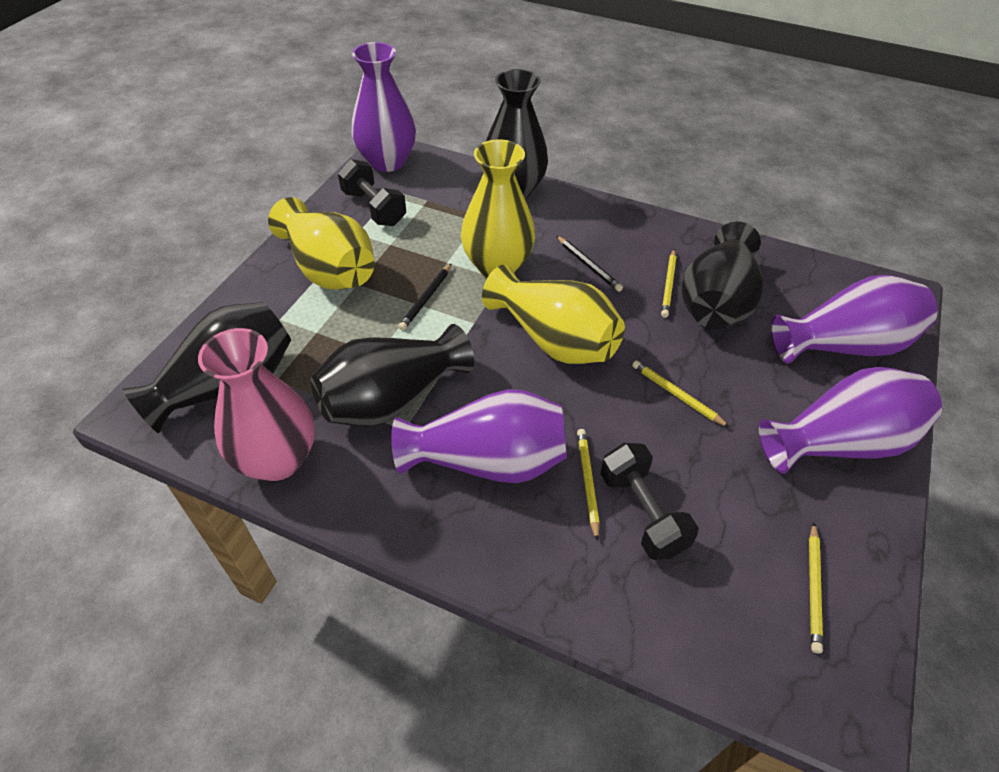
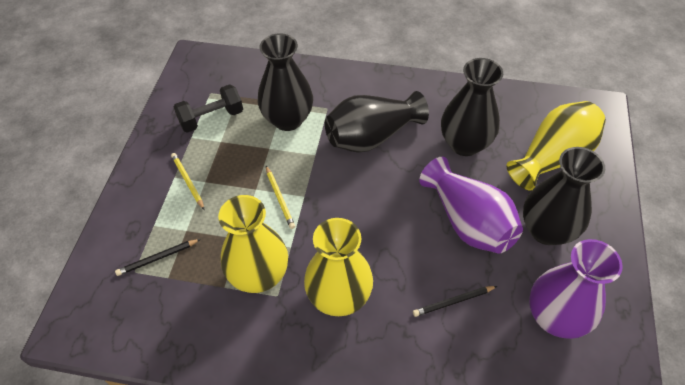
black dumbbell: [338,159,406,226] [600,443,699,560] = 2 -> [174,84,243,133] = 1
pink vase: [198,328,315,481] = 1 -> none = 0
purple vase: [351,42,416,172] [391,389,567,483] [759,367,942,474] [771,275,938,364] = 4 -> [419,157,523,254] [529,239,623,339] = 2
yellow pencil: [577,429,600,541] [632,360,729,427] [661,249,676,318] [809,523,823,653] = 4 -> [171,153,204,210] [266,166,295,229] = 2

